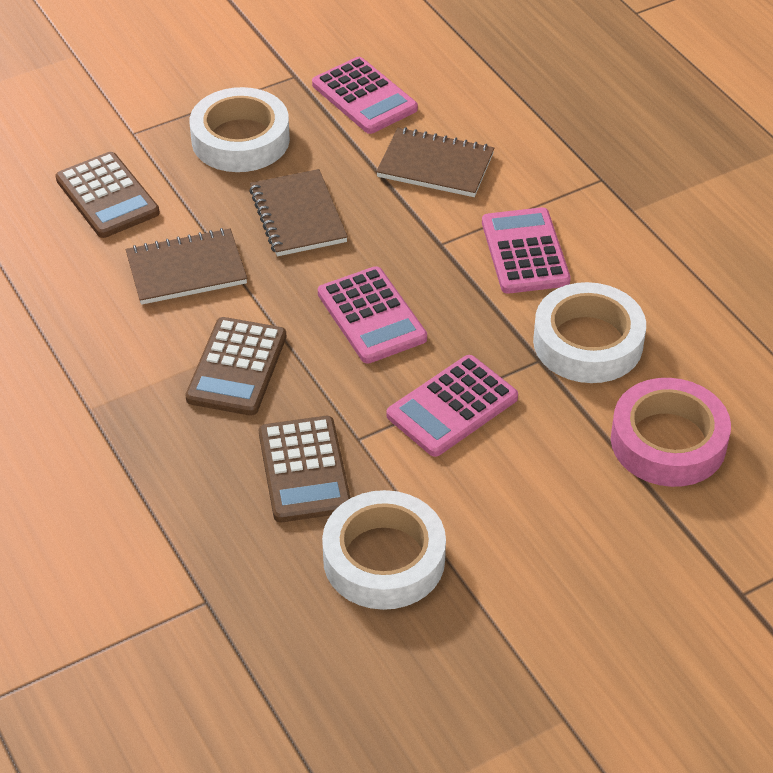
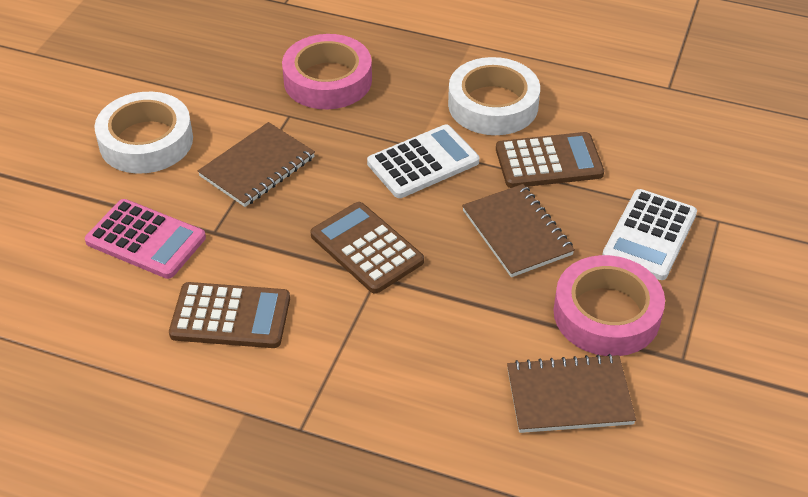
pink calculator: [312,57,418,134] [318,266,427,364] [387,355,518,457] [482,207,571,294] = 4 -> [85,199,206,279] = 1
pink tape: [611,378,731,487] = 1 -> [282,34,372,109] [553,255,665,356] = 2
white calculator: none = 0 -> [367,124,479,198] [602,189,697,280] = 2
white tape: [190,87,290,172] [322,490,446,610] [533,282,646,383] = 3 -> [94,92,193,174] [448,57,540,135] = 2

